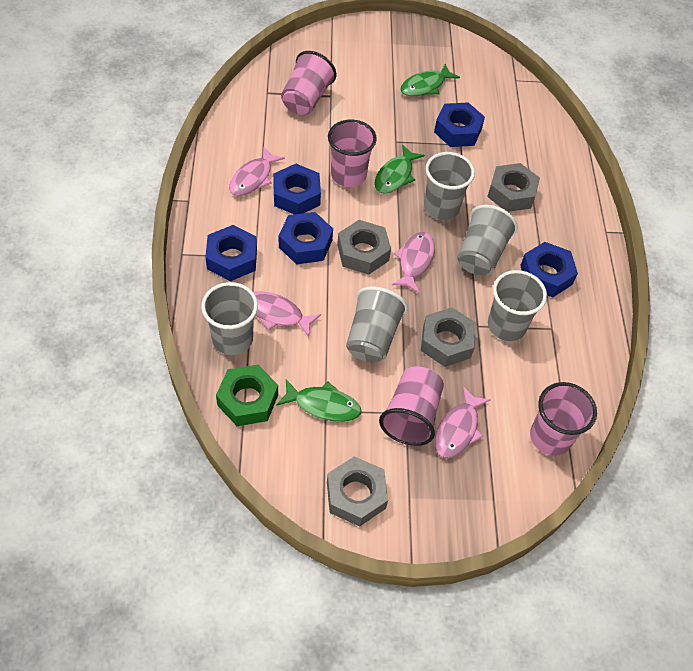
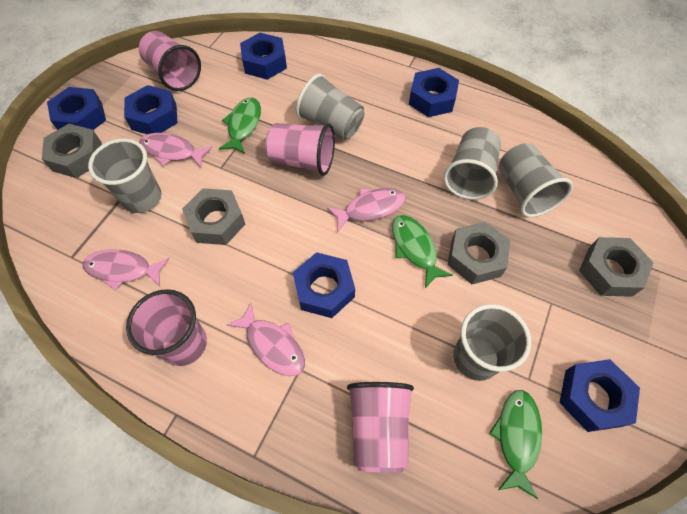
blue nut: [205,225,257,281] [273,164,321,214] [279,212,333,264] [434,102,485,147] [520,242,578,297] = 5 -> [47,87,106,130] [124,85,177,134] [240,33,287,80] [293,252,355,318] [409,68,459,117] [559,359,640,432] = 6
green nut: [216,365,278,426] = 1 -> none = 0

